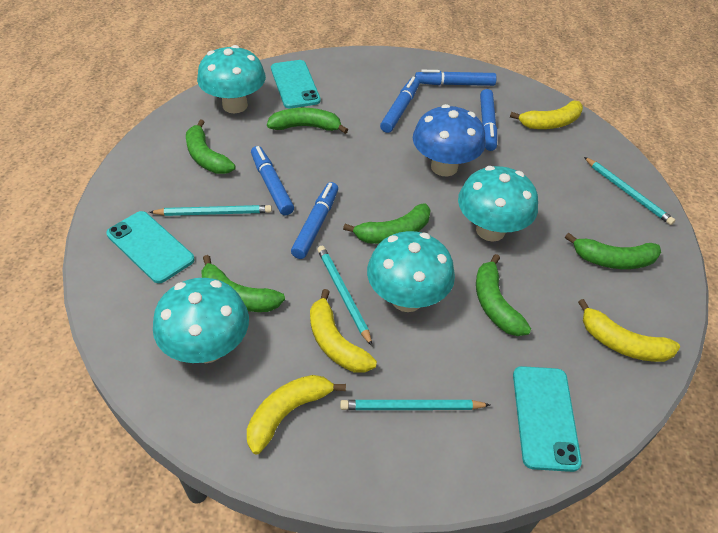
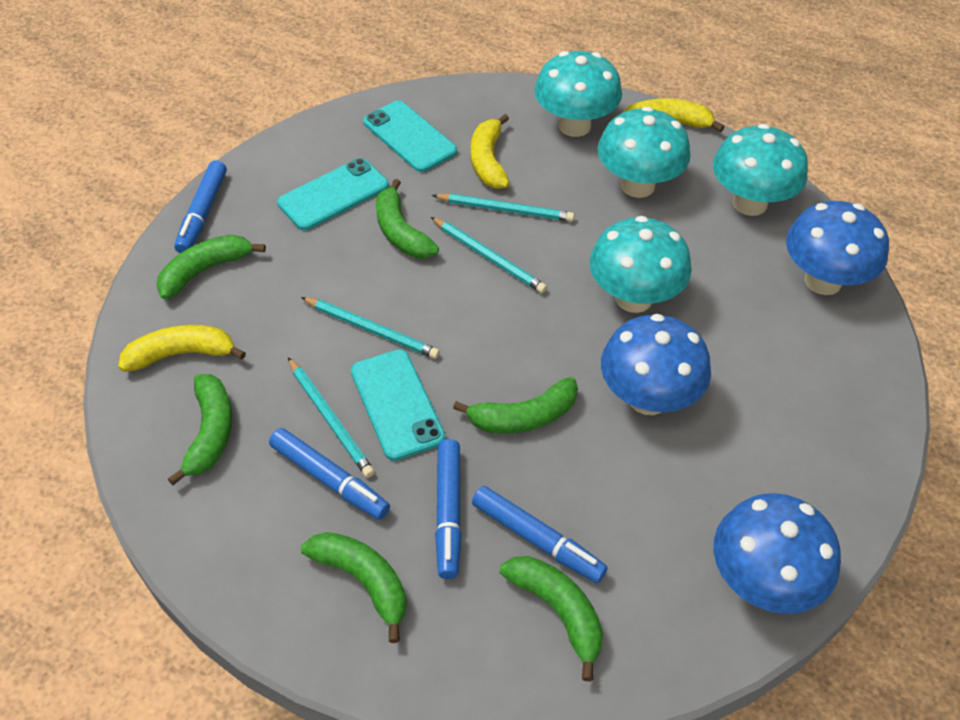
blue marker: [251,146,294,215] [291,182,338,259] [380,77,420,133] [415,70,497,86] [480,89,497,151] = 5 -> [174,160,227,253] [269,428,390,520] [435,439,462,579] [472,486,608,583] = 4
blue mushroom: [413,104,486,176] = 1 -> [601,314,711,415] [713,493,841,614] [786,201,889,295] = 3
yellow banana: [247,375,346,454] [310,289,377,373] [510,101,583,129] [578,299,680,362] = 4 -> [118,325,246,372] [471,114,510,189] [624,98,725,132] = 3

